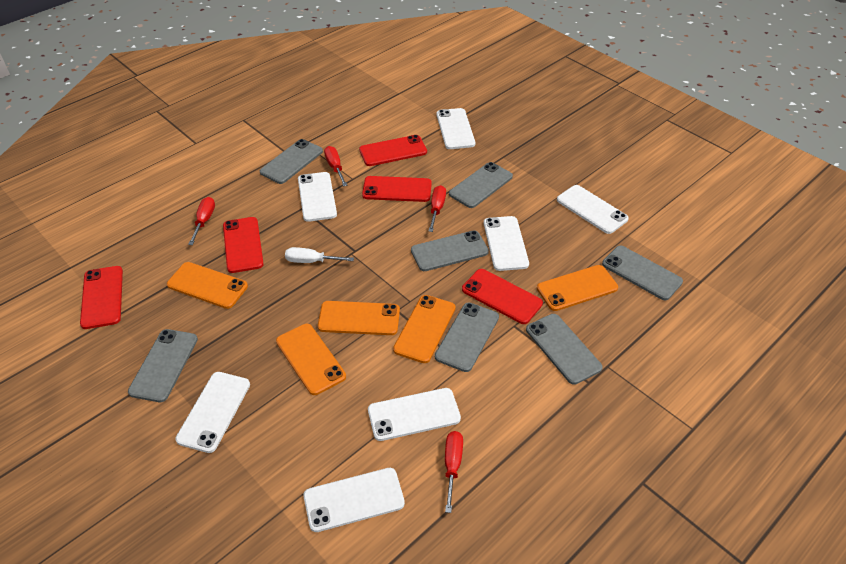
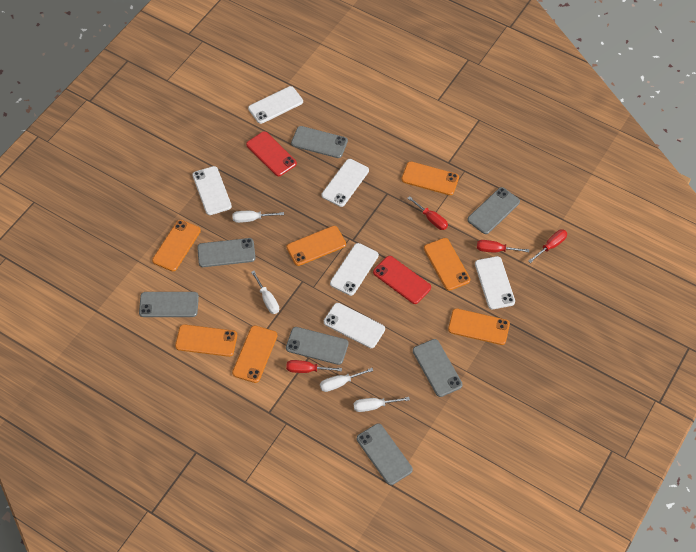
orange phone: [167,262,248,309] [276,324,346,395] [318,301,400,335] [393,295,456,363] [537,265,618,311] = 5 -> [152,220,201,271] [175,324,237,357] [232,326,277,383] [286,226,346,266] [401,161,459,195] [424,238,470,291] [448,308,510,345] = 7
red phone: [80,266,123,329] [223,217,264,273] [359,135,427,166] [362,176,432,202] [462,269,543,324] = 5 -> [246,131,297,176] [373,256,431,304] = 2
white phone: [175,372,250,453] [298,172,337,222] [303,468,405,532] [368,388,461,441] [436,108,475,149] [484,216,529,271] [557,185,629,234] = 7 -> [192,166,232,215] [248,86,303,124] [322,159,369,207] [324,303,385,348] [330,243,379,296] [475,256,515,309] = 6
white screwdriver: [285,247,354,263] = 1 -> [232,211,284,223] [251,271,279,314] [320,368,373,392] [353,397,410,412] = 4

